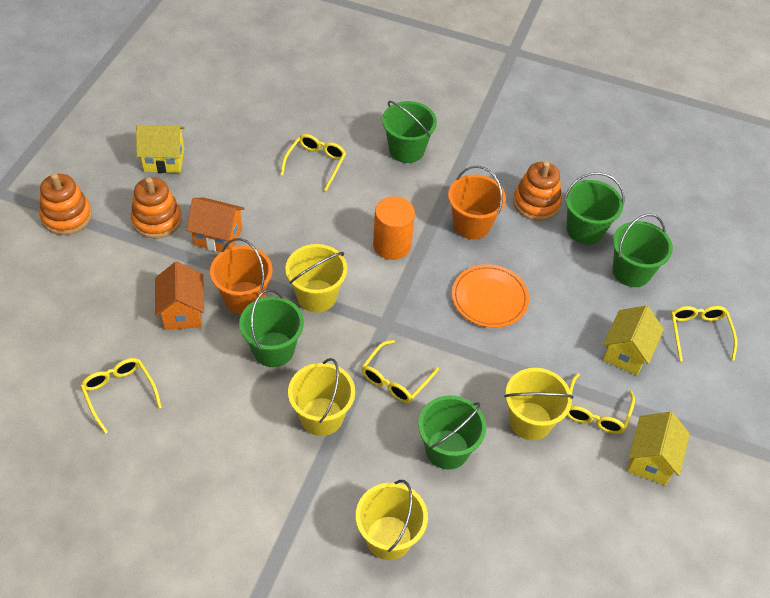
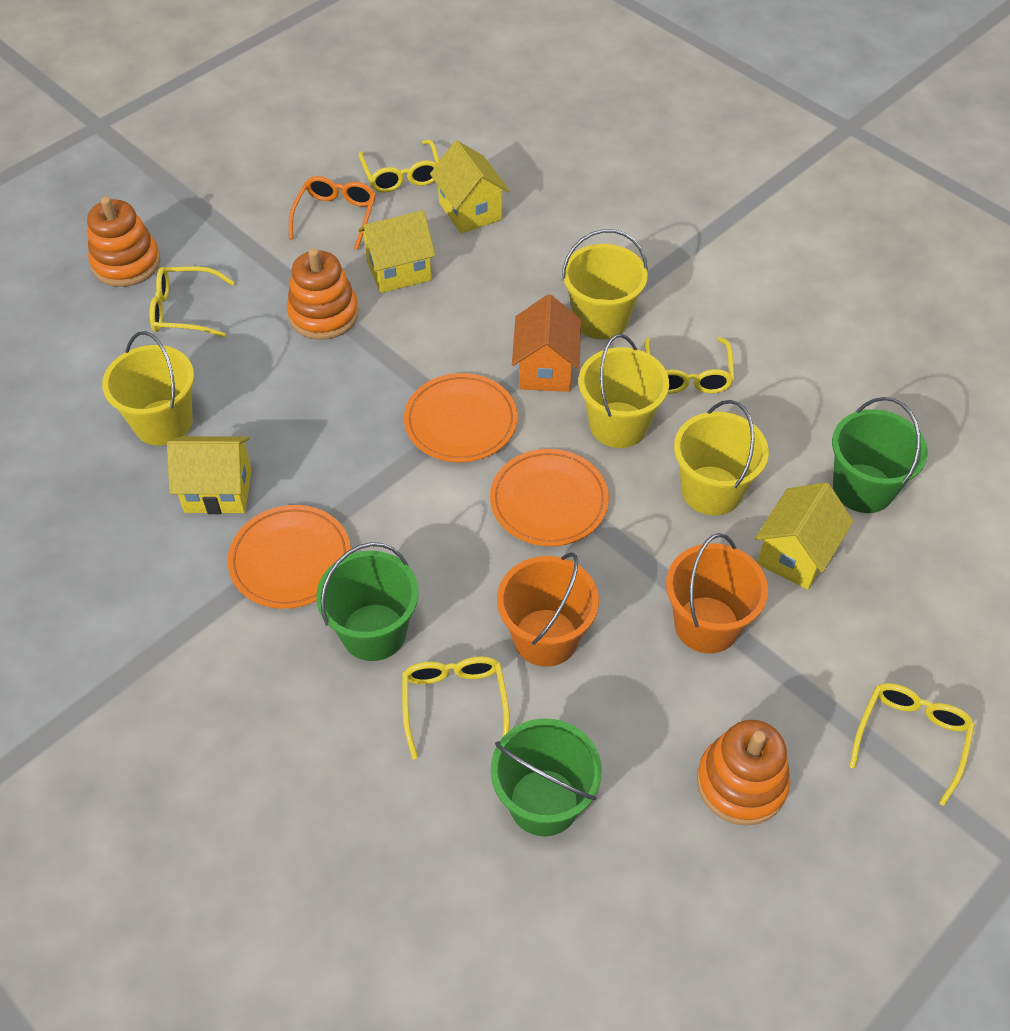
green bucket: [239,289,304,367] [382,101,437,163] [418,395,486,469] [564,172,625,245] [613,214,673,287] = 5 -> [316,542,418,661] [491,718,602,836] [832,397,928,513] = 3
orange cylinder: [373,196,415,260] = 1 -> none = 0
orange glasses: none = 0 -> [289,176,376,250] = 1
orange house: [155,261,204,330] [186,197,245,252] = 2 -> [512,294,581,392] = 1
orange plate: [452,264,529,328] = 1 -> [228,505,351,609] [404,373,517,462] [490,449,609,546] = 3
yellow house: [136,125,185,173] [603,306,664,375] [627,412,690,485] = 3 -> [167,436,252,514] [358,210,435,293] [430,140,510,234] [755,482,854,590] = 4

